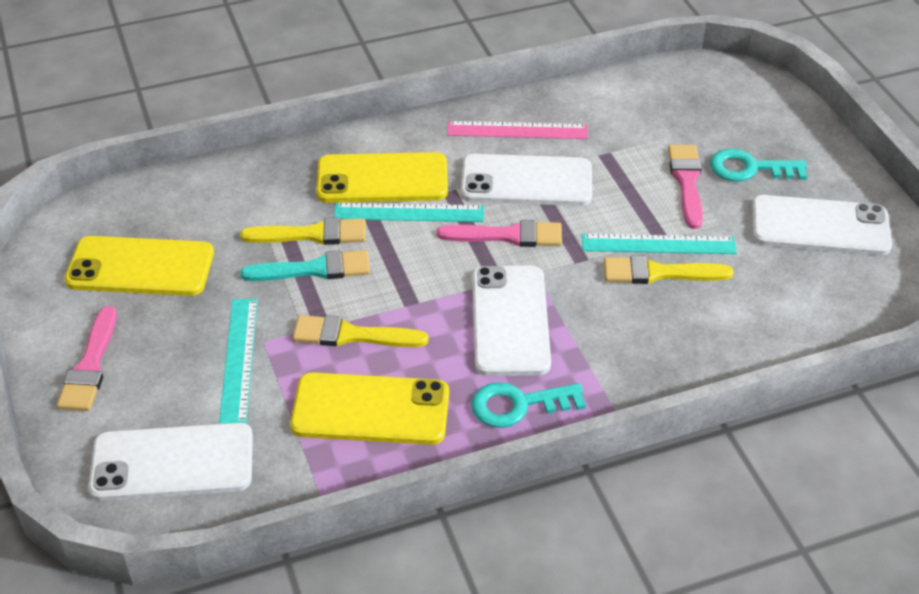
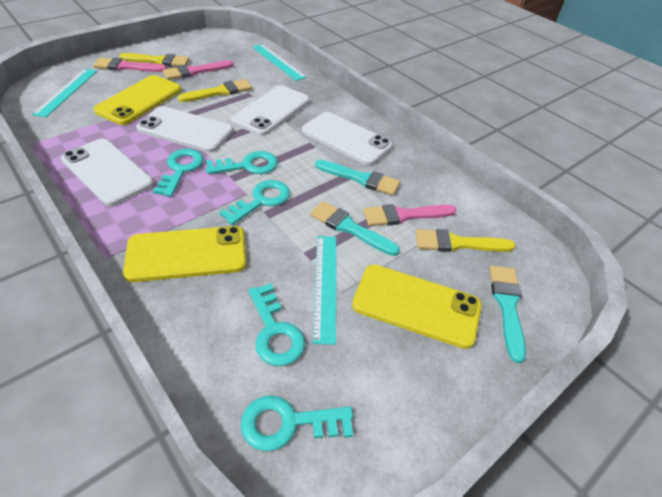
pink ruler: [447,121,588,139] = 1 -> none = 0
turquoise brush: [240,250,370,281] = 1 -> [310,201,400,256] [315,160,400,195] [489,266,526,363] = 3
turquoise key: [471,382,586,428] [710,149,807,181] = 2 -> [153,149,204,197] [206,151,278,174] [219,180,290,225] [241,395,353,451] [248,283,305,366] = 5

